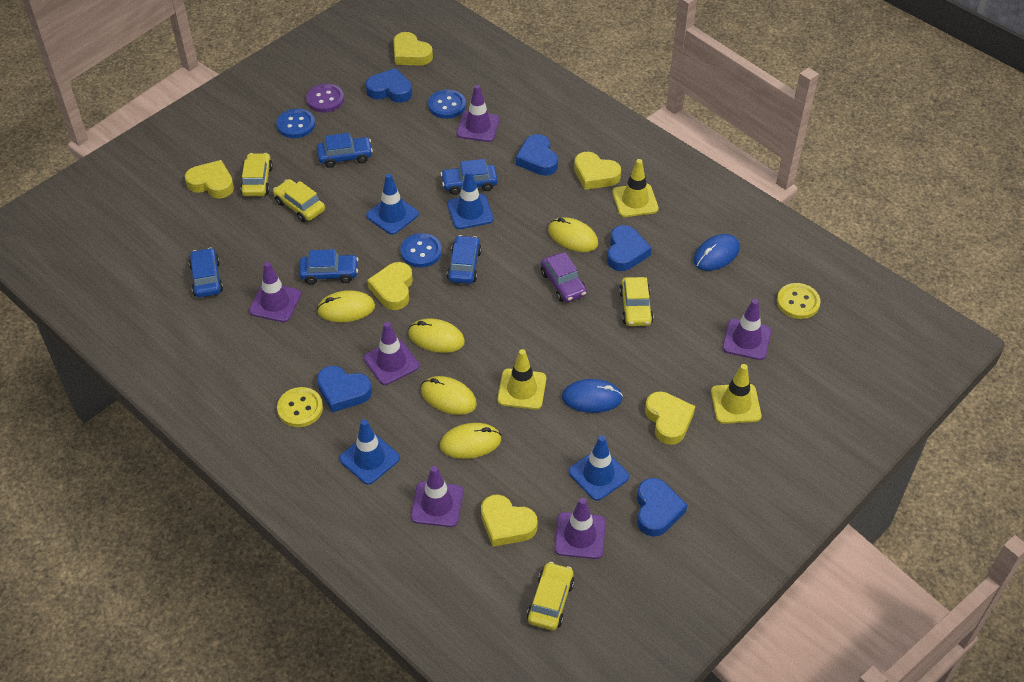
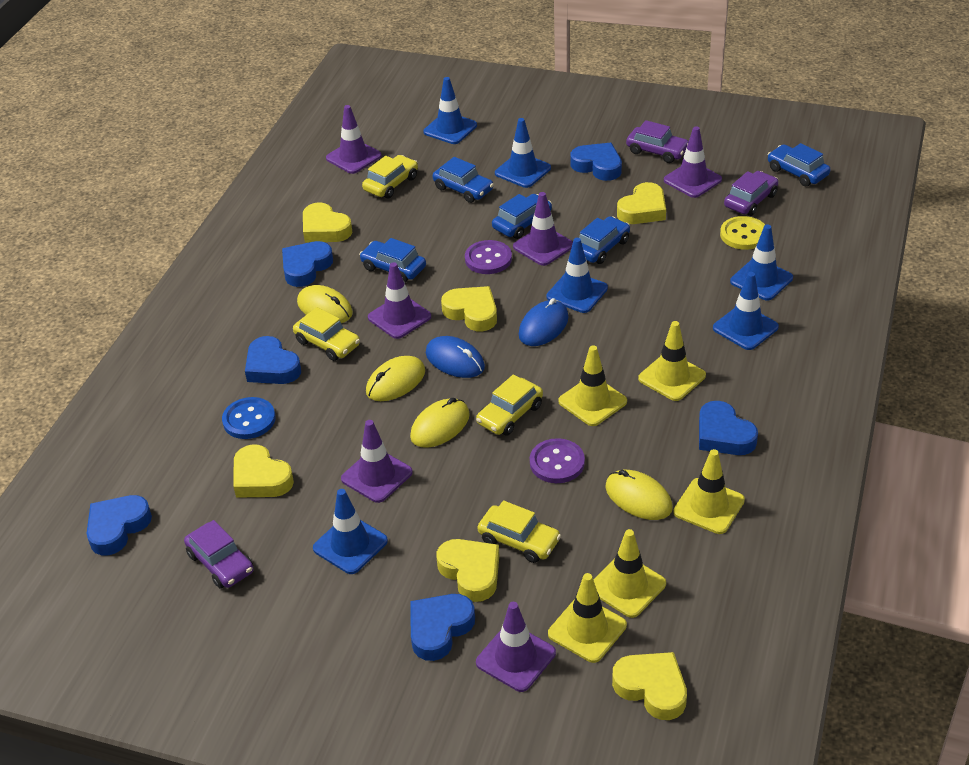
blue button: [276,109,315,138] [400,233,442,267] [428,90,466,119] = 3 -> [222,397,276,439] = 1
blue heart: [317,366,372,413] [366,68,412,103] [516,134,558,176] [607,225,652,271] [637,478,687,537] = 5 -> [86,495,152,555] [245,336,301,384] [282,241,333,287] [410,594,475,661] [570,143,622,181] [699,401,758,455] = 6
blue traffic cone: [339,419,400,485] [366,173,419,235] [447,170,494,229] [568,435,629,501] = 4 -> [313,489,388,574] [423,77,477,144] [495,118,551,188] [546,238,608,313] [713,272,779,350] [730,224,793,300] = 6
purple button: [306,84,344,112] = 1 -> [465,240,512,274] [530,438,585,483] = 2
purple car: [541,252,587,302] = 1 -> [184,520,254,589] [626,120,689,163] [724,171,778,216] = 3
yellow button: [277,387,323,427] [777,283,821,319] = 2 -> [720,216,765,250] = 1
yellow mouse: [317,290,375,322] [408,318,465,353] [421,376,477,415] [440,423,502,459] [548,217,598,252] = 5 -> [297,285,353,323] [366,356,425,401] [410,397,470,448] [605,470,673,520] = 4
yellow traffic cone: [497,349,546,410] [612,159,659,217] [711,364,762,424] = 3 -> [548,573,627,663] [558,345,627,426] [593,529,666,618] [638,321,706,401] [673,449,745,534] = 5

